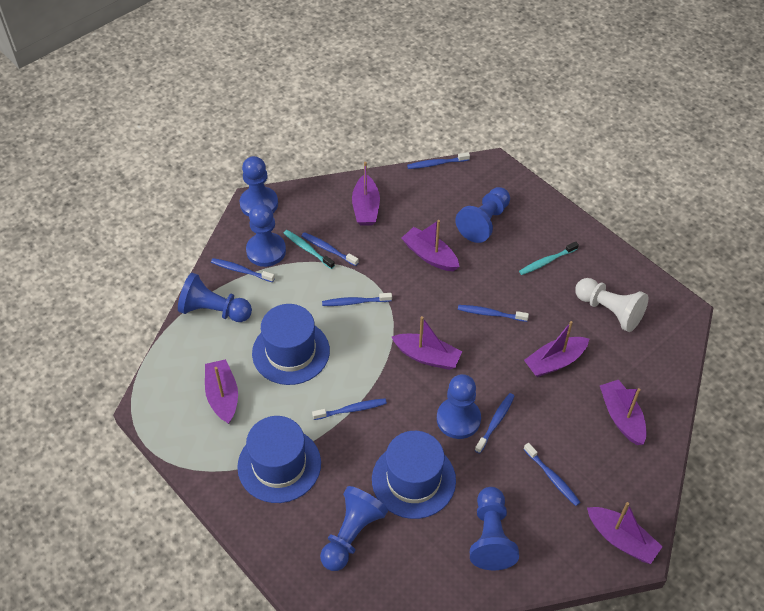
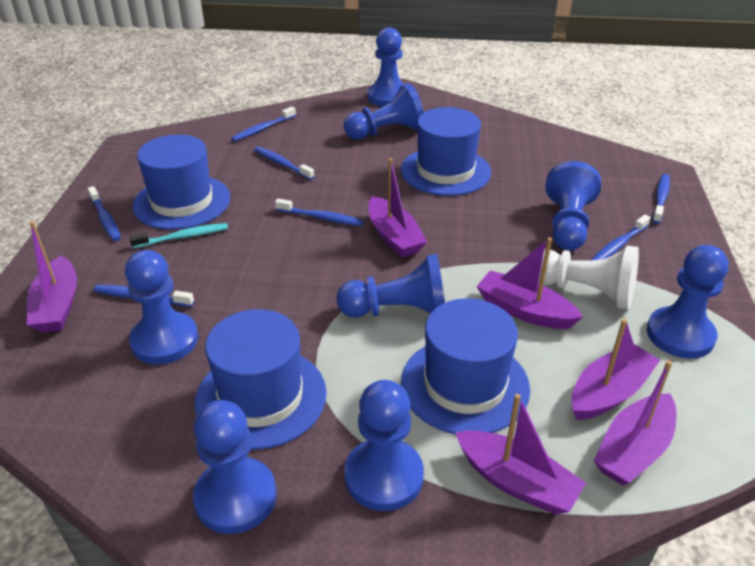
blue hat: [237,416,321,503] [252,304,330,385] [372,431,456,519] = 3 -> [133,135,230,230] [195,309,327,450] [401,107,491,196] [401,298,530,434] = 4
blue pawn: [178,273,252,322] [240,156,278,217] [246,204,286,267] [320,486,388,571] [437,374,481,439] [455,187,510,243] [470,487,519,570] = 7 -> [125,250,198,364] [193,400,277,534] [337,254,445,318] [344,83,424,140] [344,380,424,511] [368,28,404,107] [545,161,601,251] [647,245,729,359] = 8
blue toothbrush: [211,258,275,282] [301,232,359,266] [312,398,387,420] [322,293,392,306] [407,152,470,169] [458,305,529,322] [475,393,515,454] [524,443,581,506] = 8 -> [88,186,121,241] [94,285,194,307] [231,107,296,141] [254,146,315,180] [275,199,363,226] [591,215,651,260] [653,174,670,224] = 7
purple boat: [205,359,238,424] [352,162,380,226] [392,316,462,370] [402,220,459,271] [524,321,589,377] [587,502,663,564] [600,380,646,445] = 7 -> [27,221,77,333] [368,158,427,257] [455,394,586,515] [476,237,583,329] [571,319,660,420] [594,360,676,486] = 6
turquoise toothbrush: [284,230,335,269] [519,242,579,275] = 2 -> [129,223,228,248] = 1

